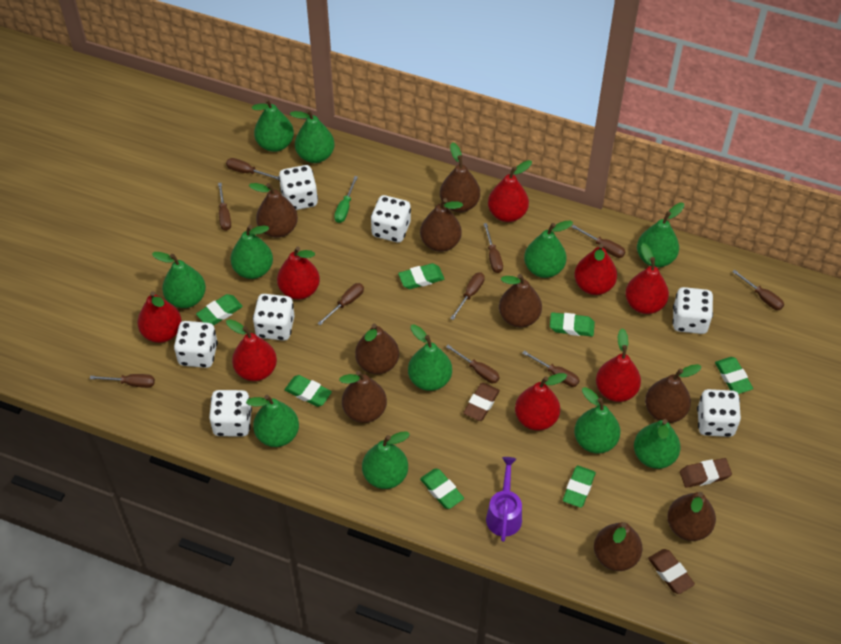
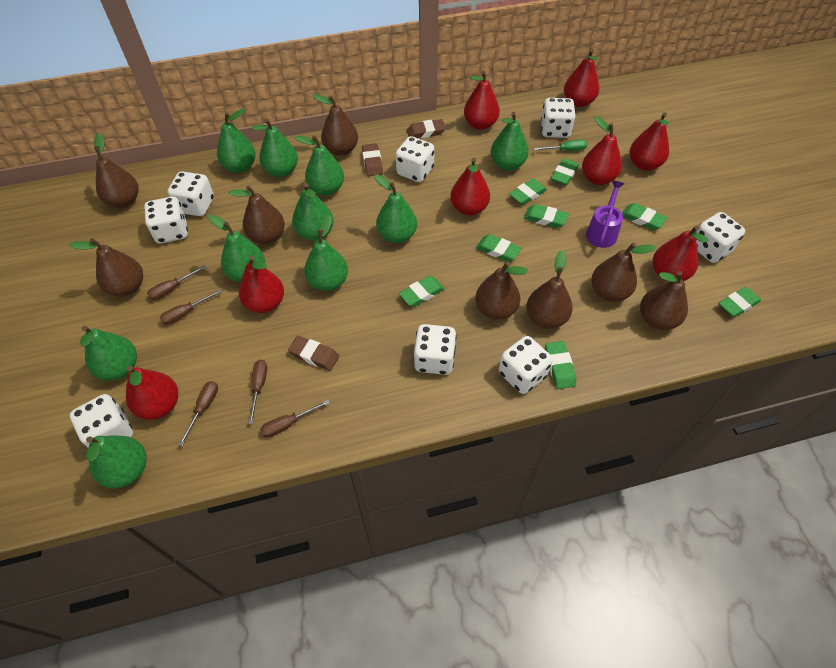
brown pear: [249,183,298,238] [339,371,387,423] [355,323,399,374] [420,198,463,252] [440,142,480,212] [499,274,542,327] [594,522,643,571] [645,364,702,423] [667,492,716,541] = 9 -> [69,238,143,297] [94,133,139,208] [228,185,285,244] [313,94,358,156] [475,262,528,320] [526,250,573,329] [591,243,656,302] [640,271,688,330] = 8
brown screwdriver: [90,374,155,388] [218,183,231,231] [226,158,279,180] [317,283,364,325] [446,345,500,383] [450,272,485,320] [484,223,503,273] [522,351,580,387] [572,225,625,258] [732,270,784,310] = 10 -> [147,265,207,300] [160,290,222,325] [178,381,218,446] [248,360,267,424] [261,400,330,438] = 5
green eraser: [196,294,243,326] [285,375,332,407] [398,263,444,289] [420,468,464,509] [550,312,595,337] [563,465,596,508] [715,357,753,394] = 7 -> [399,276,445,307] [476,234,522,262] [509,179,547,205] [524,204,569,228] [545,341,576,389] [551,158,579,185] [622,203,667,230] [719,287,761,317] = 8
green pear: [152,252,206,308] [230,225,273,279] [246,395,299,447] [252,98,294,152] [290,109,335,163] [362,432,410,489] [408,324,452,391] [524,221,573,278] [574,387,620,453] [634,419,681,469] [637,202,684,267] = 11 -> [80,326,137,381] [86,435,146,488] [208,214,265,282] [217,109,256,173] [252,119,298,177] [292,183,334,241] [295,135,344,196] [304,215,348,291] [375,174,417,243] [491,112,529,170] = 10
white dice: [174,321,218,368] [209,390,252,437] [253,294,295,341] [279,165,318,210] [371,195,411,243] [672,287,713,334] [697,389,741,437] = 7 -> [70,394,133,447] [144,197,188,243] [167,171,214,216] [396,136,435,182] [414,324,457,375] [499,336,553,394] [541,98,575,138] [695,212,745,263] = 8

